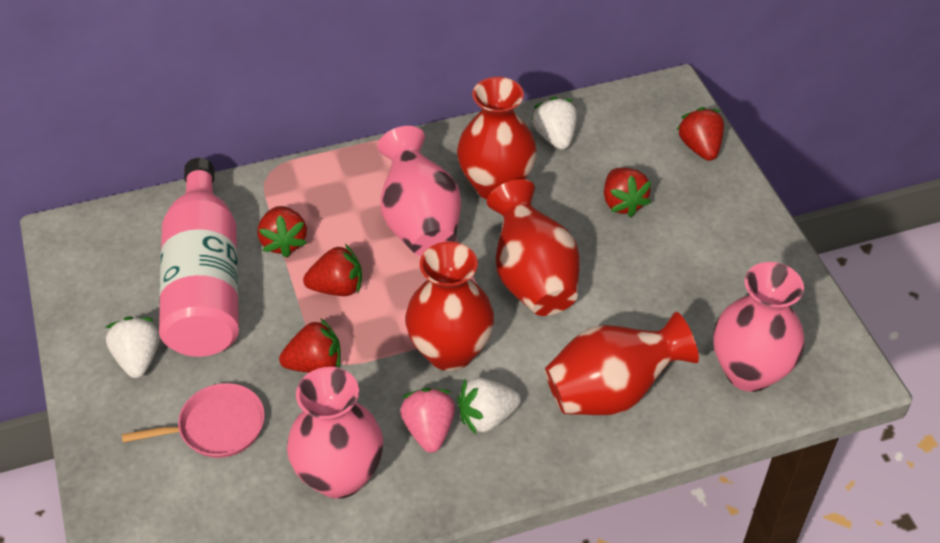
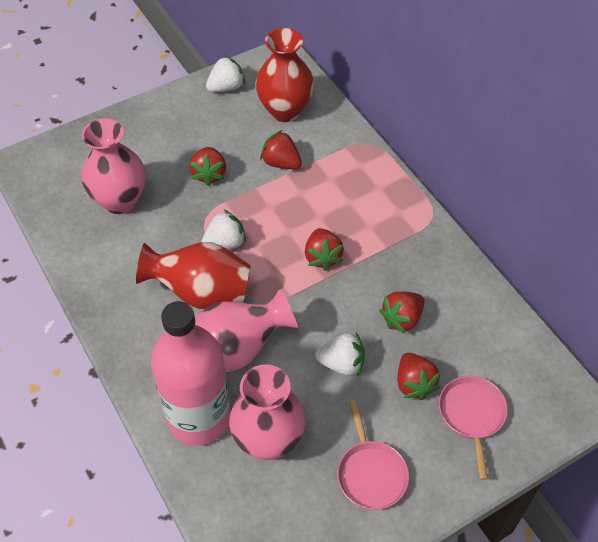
pink pan: [122,383,265,458] = 1 -> [337,400,409,510] [439,376,508,480] = 2
pink strawberry: [400,388,455,453] = 1 -> none = 0
red vase: [405,242,494,371] [457,77,537,199] [487,179,580,316] [545,312,699,415] = 4 -> [136,242,251,309] [256,28,314,122] = 2

